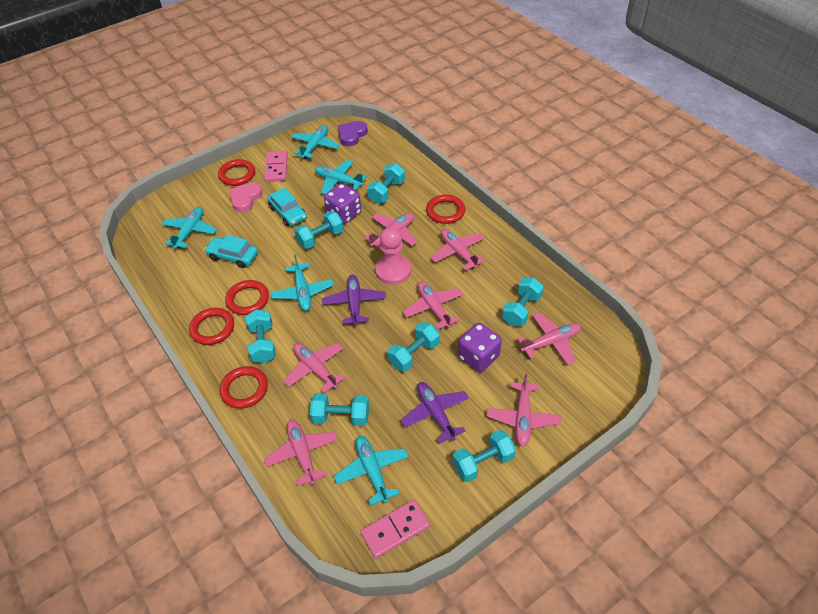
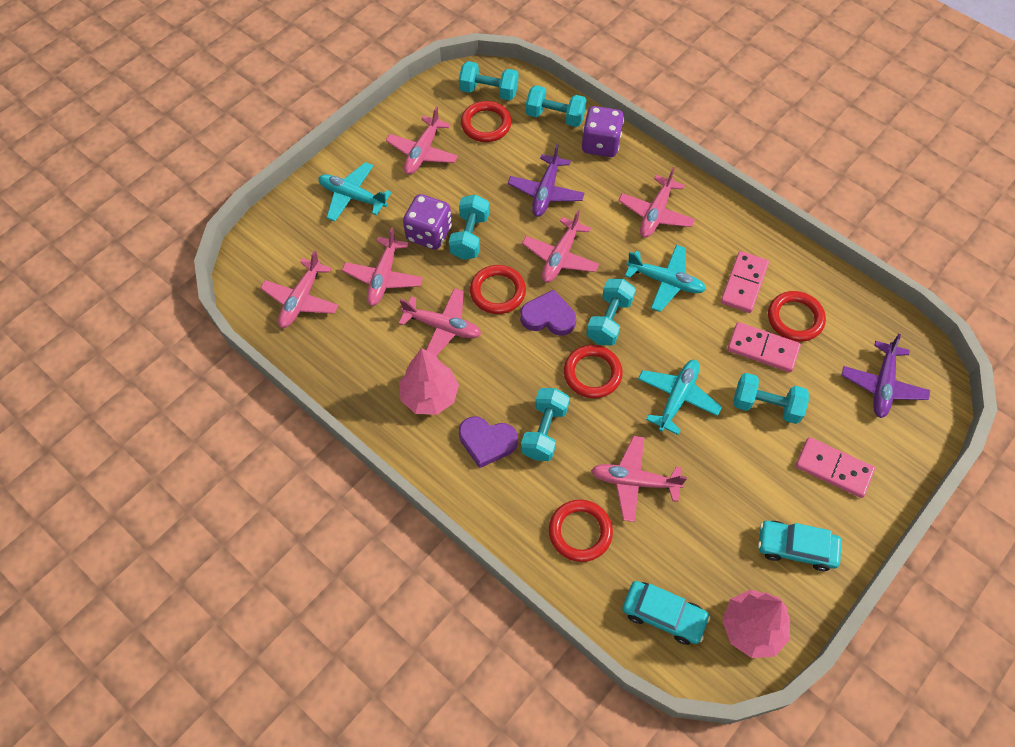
pink domino: [264,150,288,182] [360,500,430,559] = 2 -> [721,251,769,313] [728,322,801,372] [796,437,875,498] = 3
pink heart: [229,182,262,212] = 1 -> none = 0
pink pawn: [375,227,411,285] = 1 -> none = 0
pink tree: none = 0 -> [399,348,459,415] [722,589,790,658] = 2
purple heart: [338,121,368,146] = 1 -> [459,416,518,468] [520,289,576,336] = 2
turquoise dumbbell: [246,309,276,363] [294,211,344,249] [310,393,369,426] [367,163,405,203] [388,322,440,372] [453,430,516,482] [502,278,544,326] = 7 -> [449,194,489,260] [459,61,518,101] [521,388,570,461] [526,85,587,127] [586,279,636,346] [734,373,809,424] = 6
turquoise plane: [162,207,217,249] [270,254,334,311] [291,125,340,159] [315,160,367,194] [334,436,409,505] = 5 -> [318,162,392,222] [625,245,706,312] [638,360,722,435] = 3

